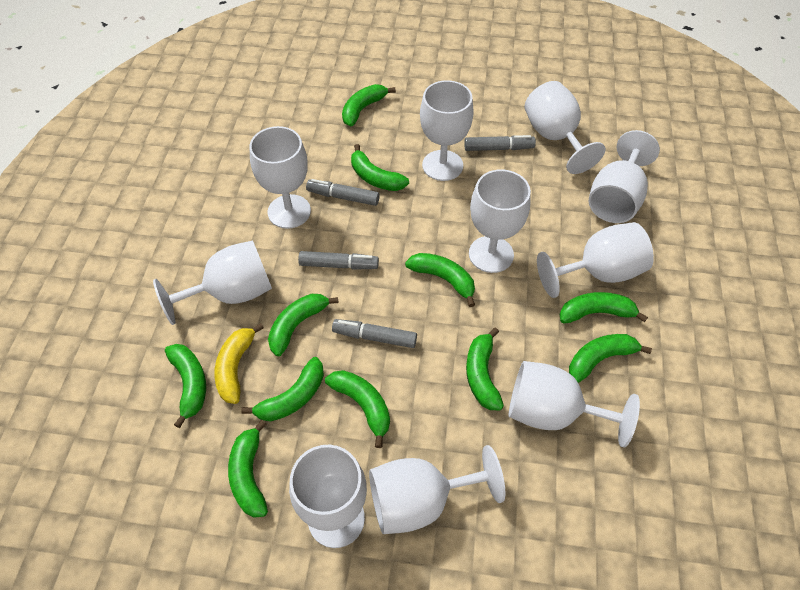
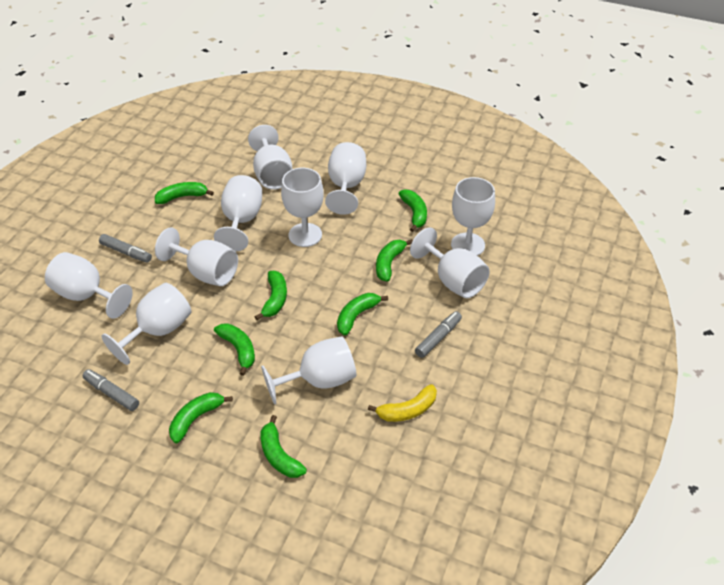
green banana: [165,344,206,428] [228,420,268,518] [241,357,324,421] [268,294,339,356] [325,370,390,448] [342,84,396,127] [351,144,409,191] [405,253,475,307] [466,327,504,410] [560,292,648,323] [569,334,652,383] = 11 -> [155,182,214,204] [169,392,233,443] [214,323,255,376] [255,271,287,320] [260,415,307,478] [337,293,388,335] [376,239,413,282] [398,189,427,232] = 8
grey marker: [298,251,379,270] [306,179,380,206] [332,319,417,348] [464,135,536,151] = 4 -> [83,369,139,411] [99,234,152,263] [415,311,462,358] = 3

